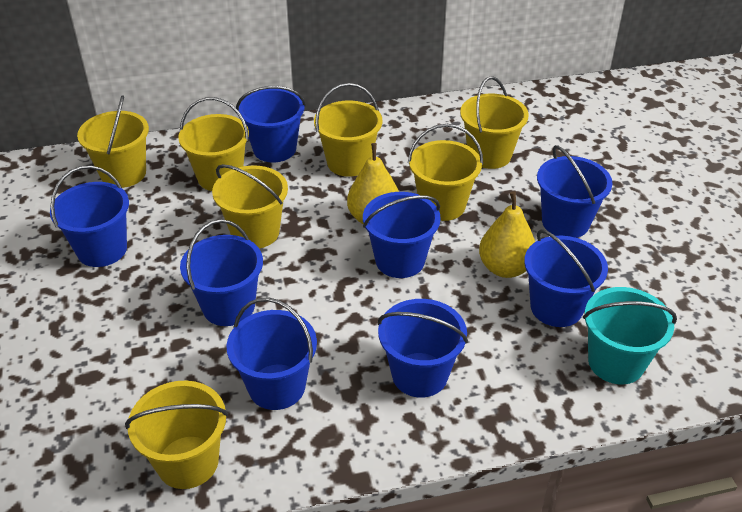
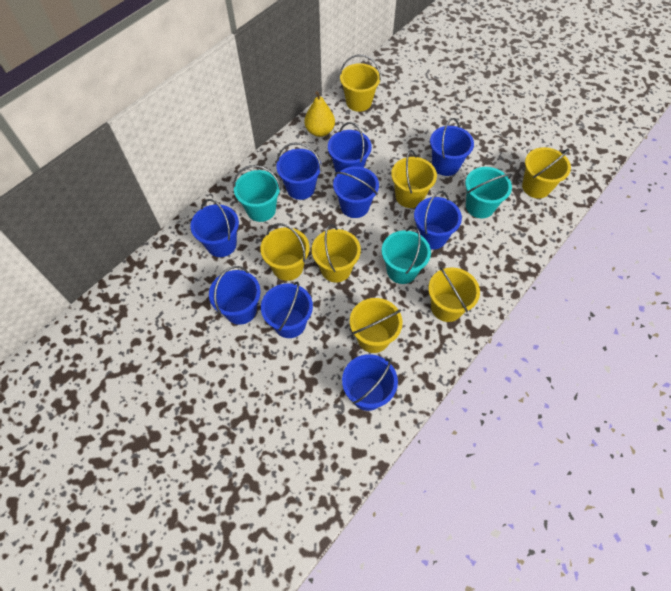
blue bucket: [50,165,129,267] [180,219,263,326] [226,297,317,410] [236,86,306,162] [363,192,441,278] [378,299,468,398] [524,229,608,327] [537,145,612,238] = 8 -> [190,199,239,257] [209,266,261,325] [261,282,313,338] [276,142,321,200] [328,122,372,172] [333,166,379,218] [342,354,398,411] [414,191,462,250] [430,118,474,176] = 9
turquoise bucket: [583,287,677,384] = 1 -> [233,165,281,222] [382,226,431,284] [465,167,512,218] = 3
yellow pear: [347,143,399,224] [479,191,535,278] = 2 -> [304,91,335,137] = 1

